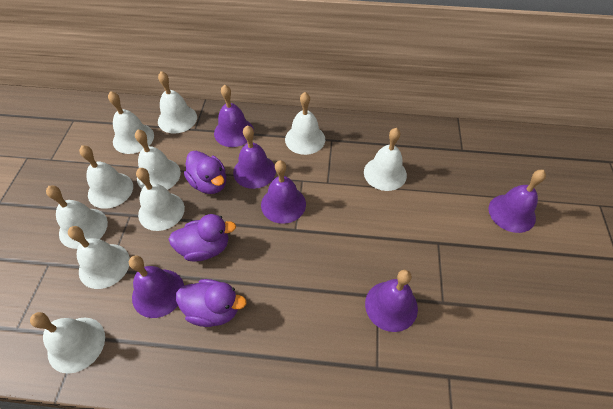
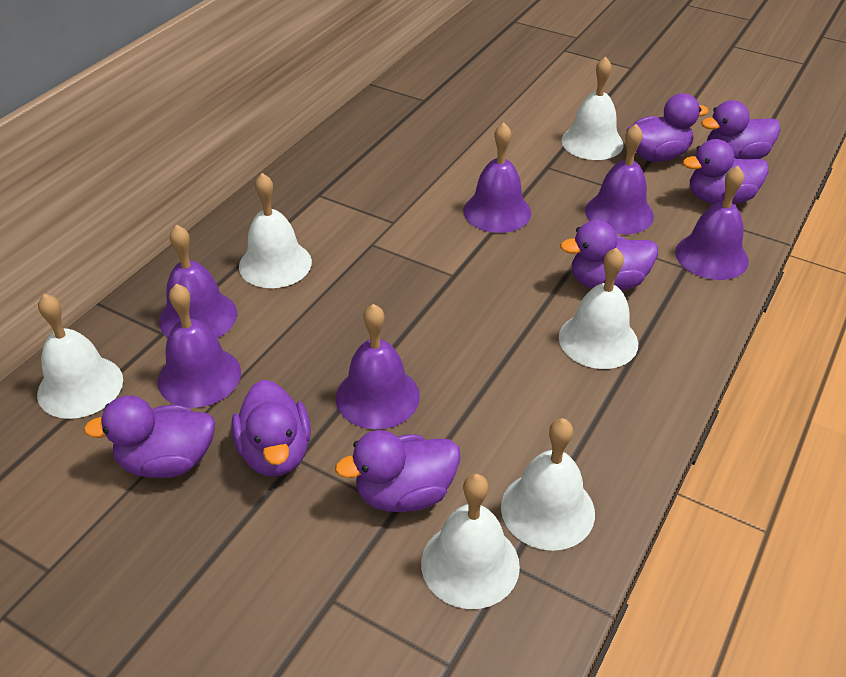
purple duck: [169,214,236,261] [176,279,247,327] [184,151,226,194] = 3 -> [83,396,215,478] [231,380,311,476] [335,430,460,512] [560,220,658,291] [626,93,709,162] [683,139,769,204] [701,100,781,159] = 7
white bell: [30,312,105,374] [46,185,108,249] [68,226,130,289] [79,145,133,209] [108,91,154,154] [135,130,181,190] [136,168,185,231] [158,71,197,134] [285,92,325,155] [364,128,407,191] = 10 -> [37,294,123,419] [239,173,312,288] [421,474,520,609] [501,418,595,551] [559,248,638,369] [561,56,624,160] = 6

